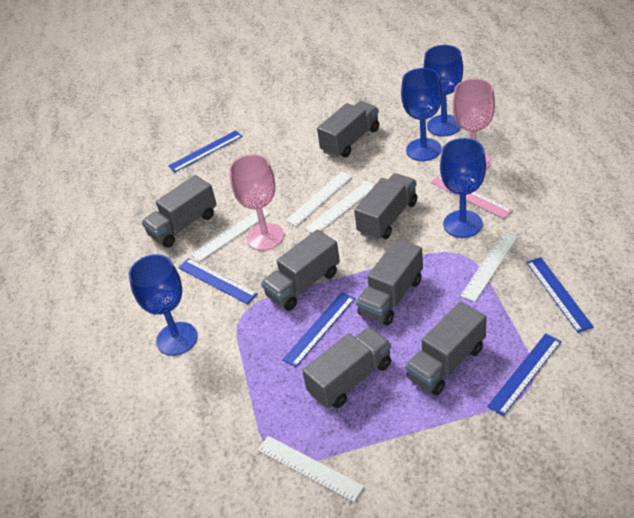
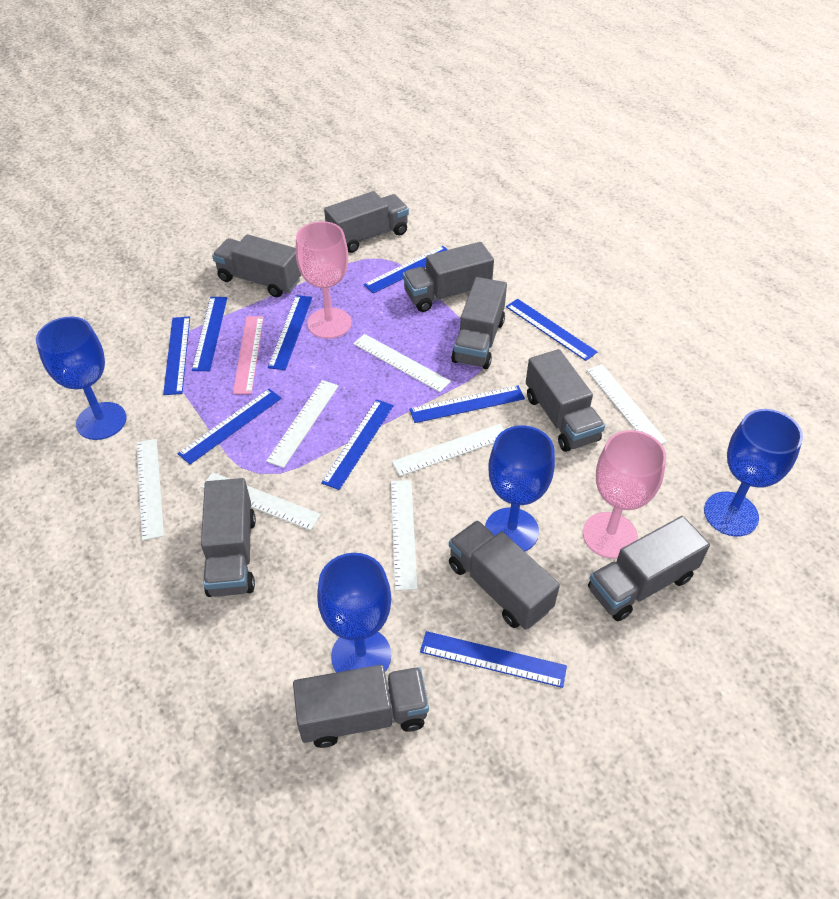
blue ruler: [168,130,243,172] [178,258,257,304] [282,292,355,367] [487,333,561,416] [526,257,594,333] = 5 -> [163,317,190,395] [177,389,282,464] [192,297,227,371] [268,295,312,370] [321,399,394,490] [363,246,448,294] [409,386,525,423] [420,631,567,688] [506,299,597,361] = 9
grey truck: [142,175,217,247] [261,230,340,311] [302,327,391,408] [317,101,379,158] [354,173,417,240] [356,239,423,326] [405,302,487,396] = 7 -> [201,478,256,597] [212,234,301,297] [293,665,429,748] [324,191,409,253] [403,242,494,312] [449,520,560,630] [451,277,507,369] [526,349,605,452] [588,516,710,621] = 9
white ruler: [191,209,269,262] [257,436,364,502] [285,172,352,226] [305,181,375,233] [460,232,518,302] = 5 -> [137,439,164,541] [201,472,321,530] [266,380,339,468] [353,334,451,392] [391,480,417,591] [392,424,504,476] [587,364,667,444] = 7

